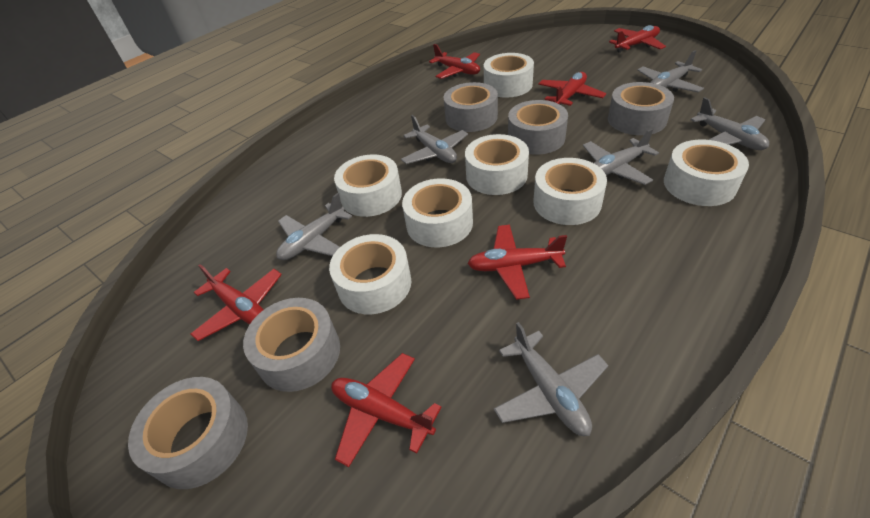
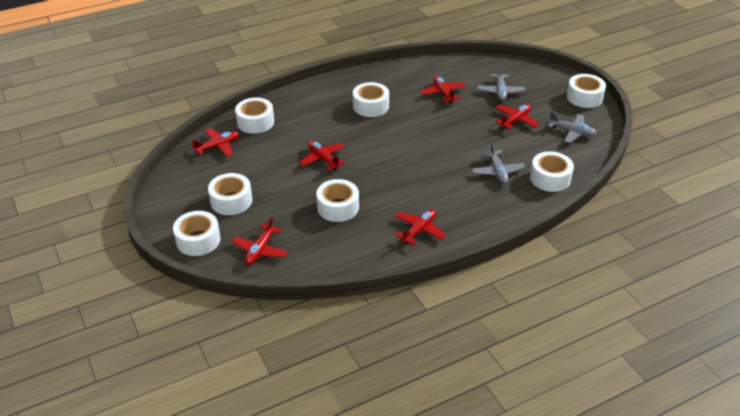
grey plane: [276,193,352,260] [401,115,468,164] [494,322,609,436] [583,129,659,185] [637,50,704,92] [690,97,769,150] = 6 -> [472,141,525,184] [478,65,525,101] [548,112,597,143] = 3
grey tape: [128,377,248,489] [243,298,340,392] [444,82,498,132] [508,100,568,155] [608,82,674,135] = 5 -> none = 0

